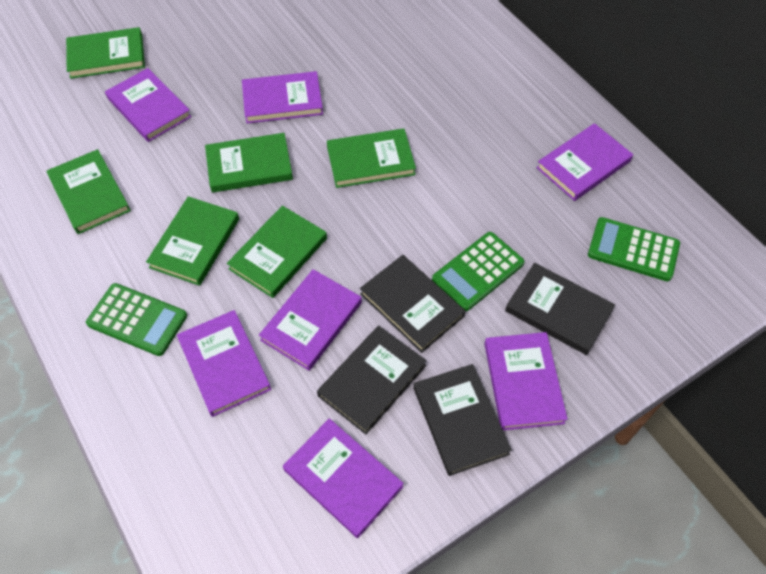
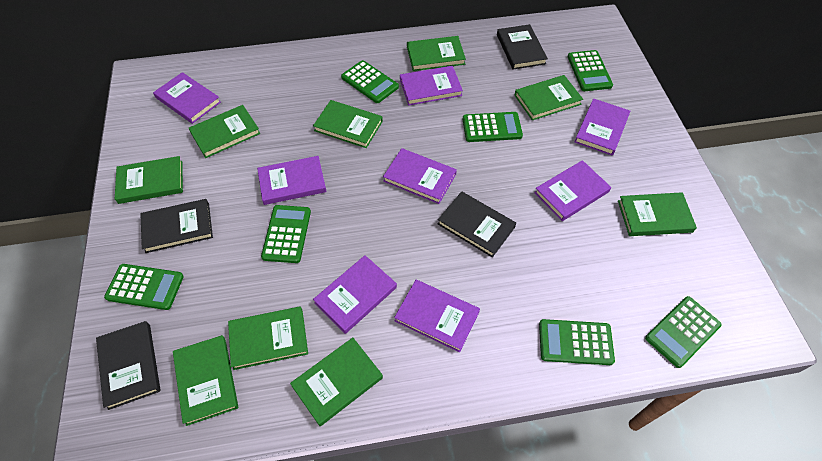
green book: [46,149,131,234] [66,27,145,79] [146,196,239,286] [205,133,293,193] [227,206,327,298] [327,129,416,188] = 6 -> [115,156,183,204] [173,335,238,426] [189,105,260,158] [228,306,308,370] [290,337,383,426] [313,100,383,148] [407,36,466,71] [514,75,583,120] [618,192,697,236] = 9
green calculator: [86,283,187,356] [432,232,524,311] [588,217,680,281] = 3 -> [104,264,184,310] [261,205,311,263] [341,60,399,103] [463,112,523,142] [539,319,615,365] [568,50,613,91] [645,296,722,368] = 7
purple book: [105,68,192,142] [177,310,271,417] [242,71,323,123] [259,269,362,371] [283,418,404,538] [484,332,568,430] [536,123,633,201] = 7 -> [153,72,221,124] [257,156,327,205] [313,255,397,334] [383,148,457,204] [394,280,480,353] [400,66,463,106] [534,160,611,221] [575,99,630,156] = 8

